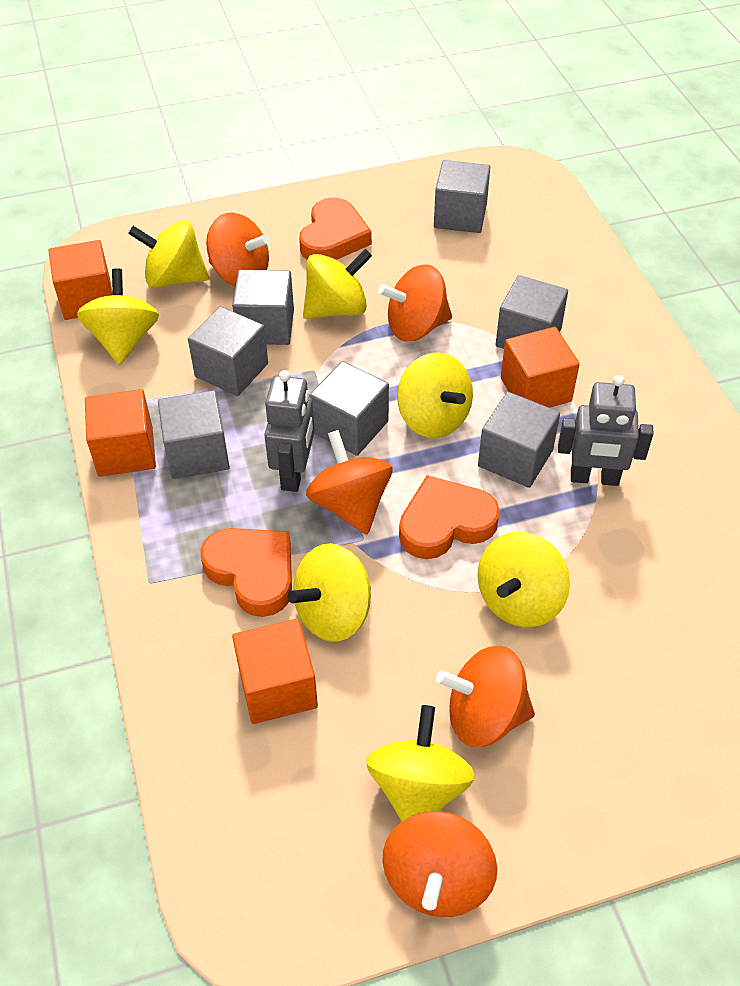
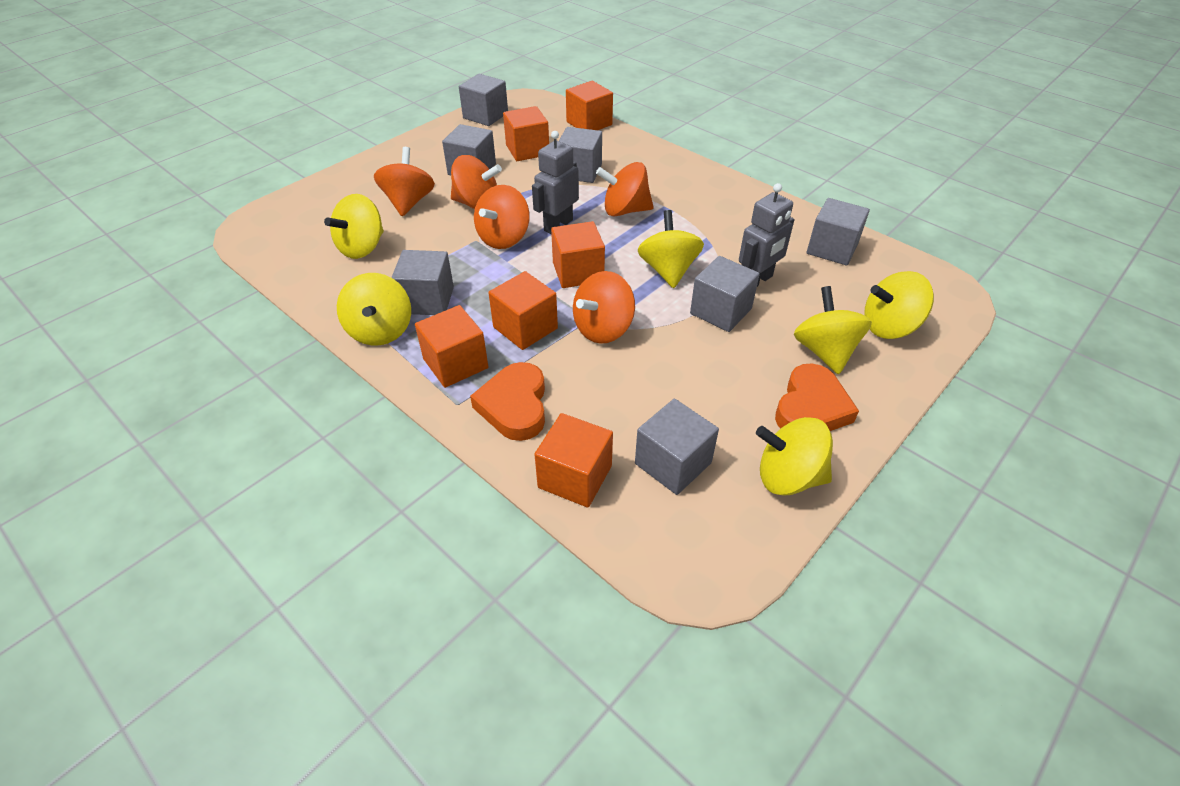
orange cube: [48,240,113,320] [85,389,156,477] [232,619,318,724] [501,327,580,408] = 4 -> [415,305,488,388] [488,271,558,350] [503,106,549,161] [534,413,613,507] [551,221,605,288] [566,81,613,130] = 6
orange heart: [200,528,292,617] [299,198,372,260] [399,475,500,559] = 3 -> [470,362,545,441] [775,363,859,431] = 2
yellow spinning top: [77,268,159,365] [128,220,209,288] [288,543,371,642] [303,249,372,319] [366,705,475,822] [397,352,473,438] [477,532,570,627] = 7 -> [324,194,384,259] [337,273,411,345] [638,210,704,288] [756,417,833,496] [794,286,872,374] [864,271,934,339] = 6

